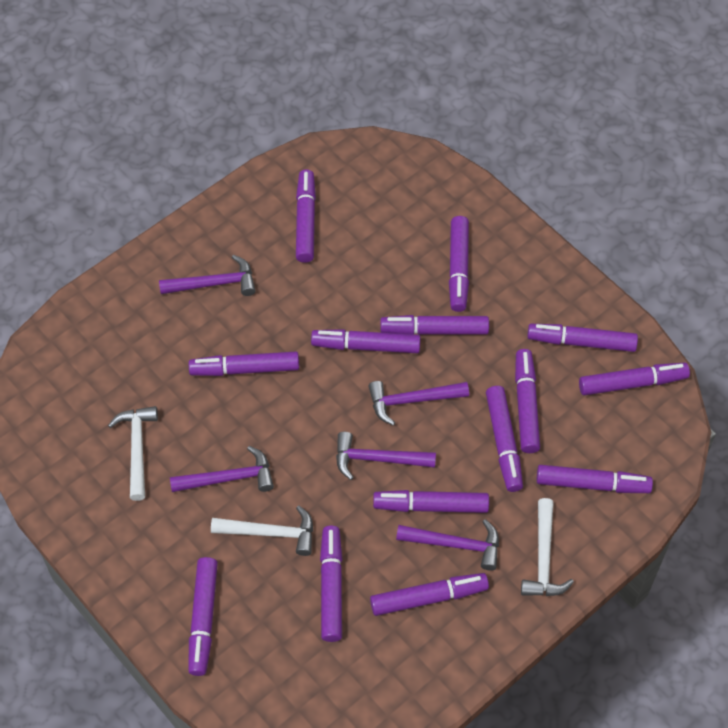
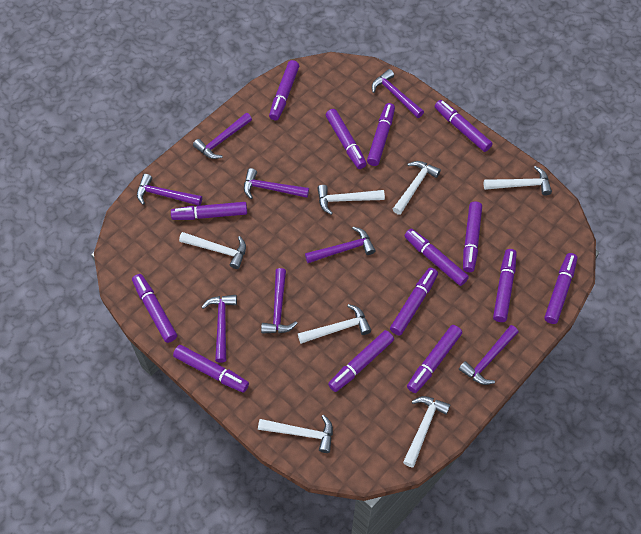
purple hammer: [159,255,256,296] [170,446,274,492] [336,432,436,480] [368,381,469,426] [396,519,499,571] = 5 -> [137,174,202,206] [193,113,252,159] [202,295,237,363] [244,168,309,199] [261,268,297,333] [305,227,375,263] [372,69,424,118] [459,325,519,385] = 8
white hammer: [108,406,158,501] [211,505,313,556] [521,498,574,596] = 3 -> [179,232,246,269] [258,415,333,453] [298,304,371,344] [317,185,385,215] [393,161,441,215] [403,396,450,468] [484,166,552,196] = 7

